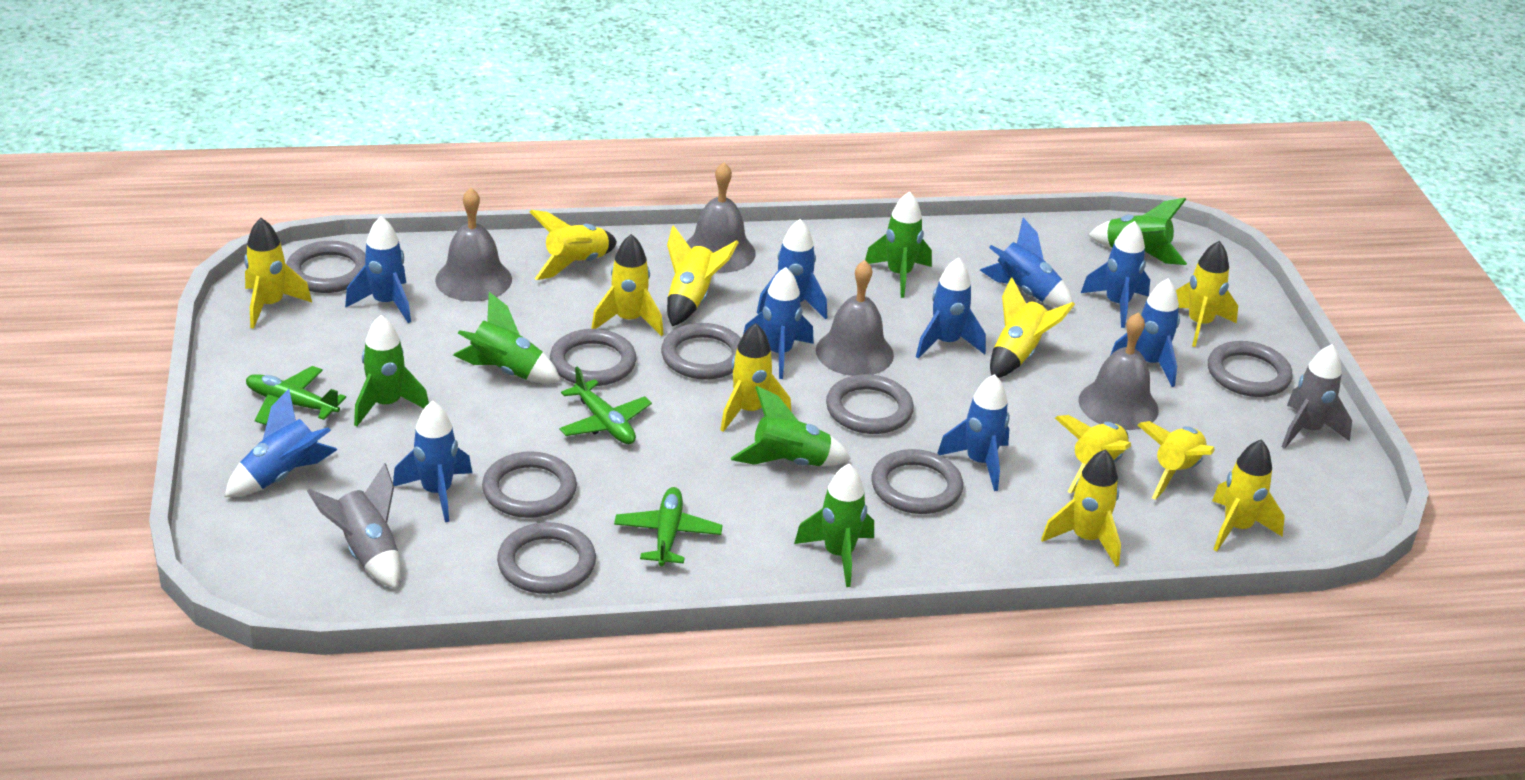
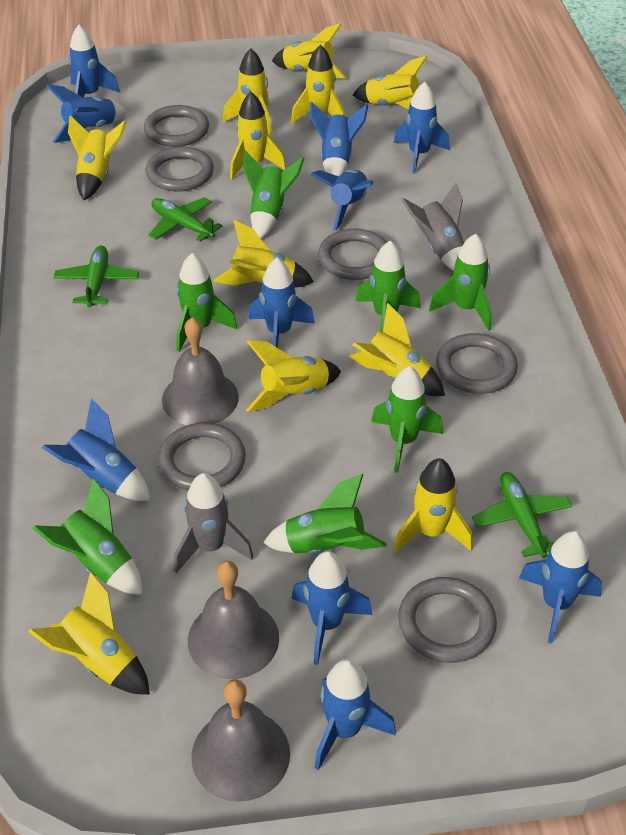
green rocket: [354,315,429,426] [453,292,561,383] [731,386,851,466] [794,464,874,587] [865,191,932,298] [1089,198,1187,265] = 6 -> [32,478,143,595] [176,253,237,352] [243,150,304,238] [263,474,386,554] [355,240,421,332] [371,366,443,473] [429,234,492,331] = 7
grey bell: [435,188,512,302] [687,162,756,273] [816,260,894,376] [1078,312,1159,430] = 4 -> [162,317,239,425] [188,561,279,679] [191,679,290,802] = 3
grey ring: [286,241,365,293] [482,451,577,518] [497,522,596,594] [550,329,636,386] [661,323,741,380] [826,374,914,434] [871,449,963,514] [1208,341,1293,397] = 8 -> [144,105,209,147] [146,146,214,192] [158,423,246,491] [318,229,387,280] [398,577,497,663] [436,333,518,394] = 6

